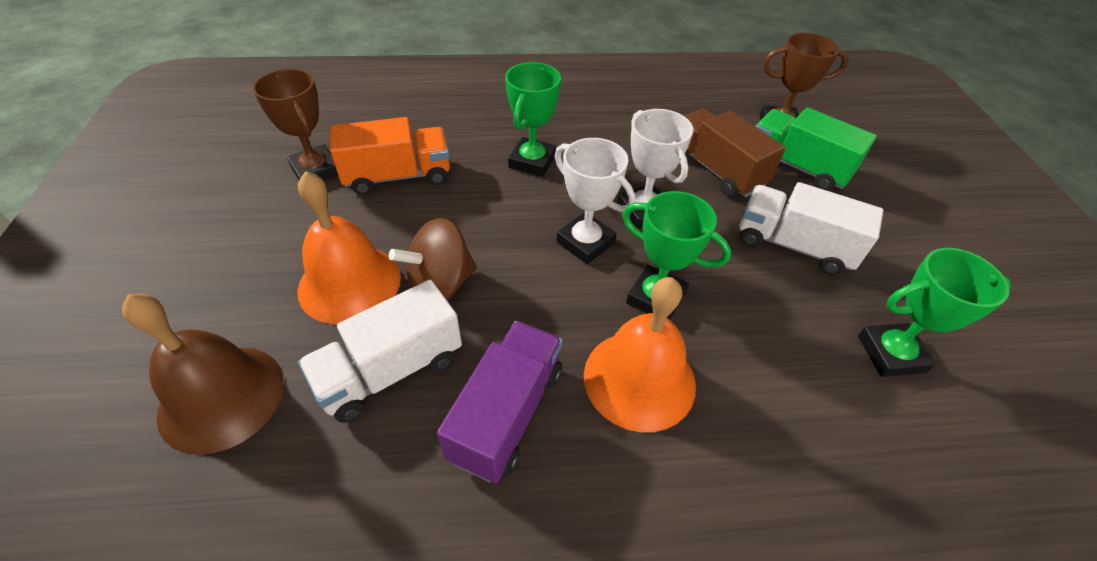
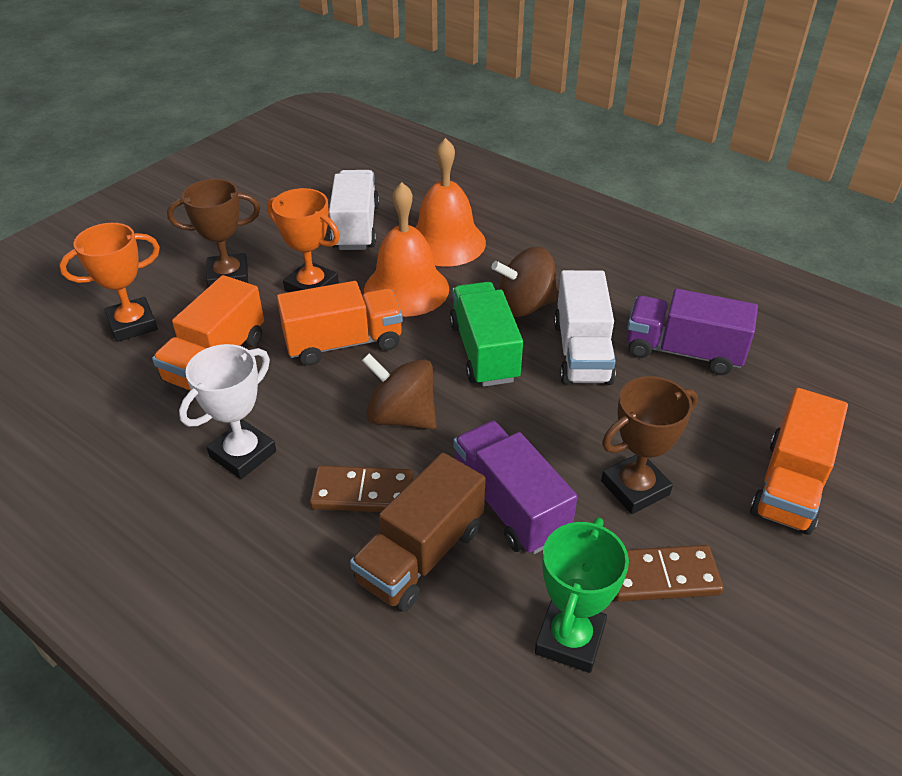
brown bell: [122,294,284,455] = 1 -> none = 0
brown domino: none = 0 -> [310,465,414,512] [615,545,724,602] = 2
brown spinning top: [389,218,477,300] = 1 -> [362,353,437,429] [492,247,558,317] = 2
green trophy: [505,62,561,177] [622,191,731,320] [858,248,1011,377] = 3 -> [535,518,629,673] = 1
orange trophy: none = 0 -> [59,223,160,342] [267,188,340,292] = 2
orange truck: [330,117,450,195] = 1 -> [152,275,264,390] [277,281,403,366] [750,388,848,535] = 3
purple truck: [437,321,563,483] = 1 -> [453,421,578,554] [627,289,758,375] = 2
white trophy: [554,138,635,264] [617,109,693,229] = 2 -> [179,344,276,479] = 1

